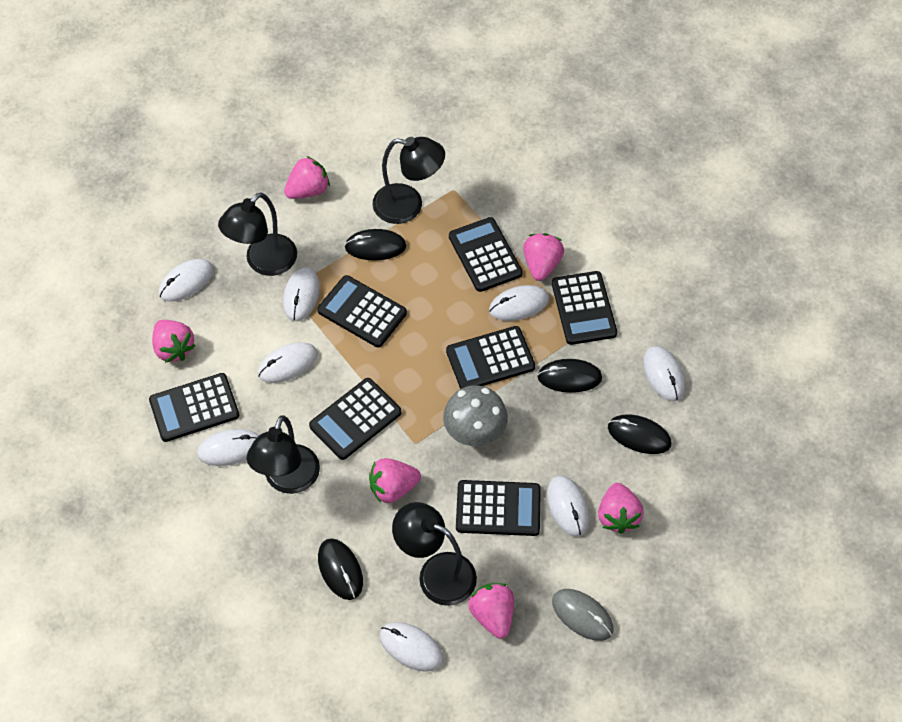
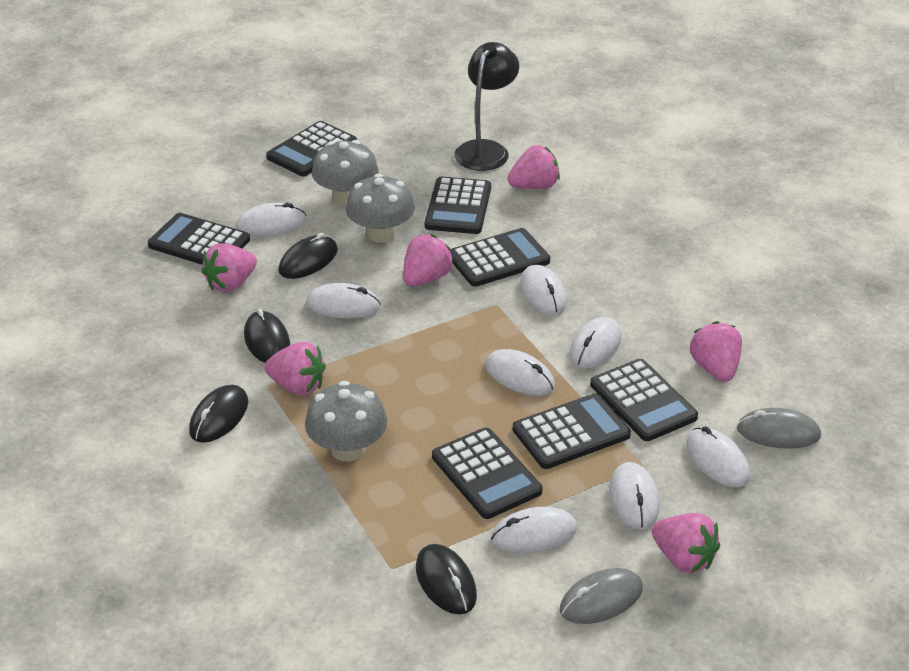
black lamp: [218,192,297,276] [247,415,320,494] [372,137,445,224] [392,502,477,606] = 4 -> [454,42,519,171] = 1
grey mouse: [552,589,613,641] = 1 -> [560,568,643,624] [737,408,821,449] = 2
grey mushroom: [443,385,508,446] = 1 -> [305,381,387,462] [312,140,379,205] [346,174,415,243] = 3

